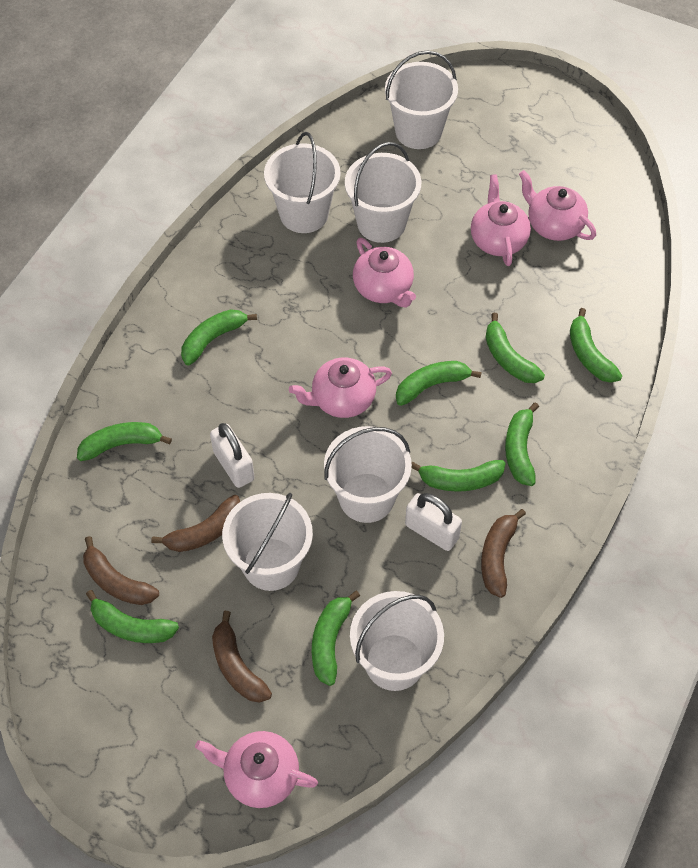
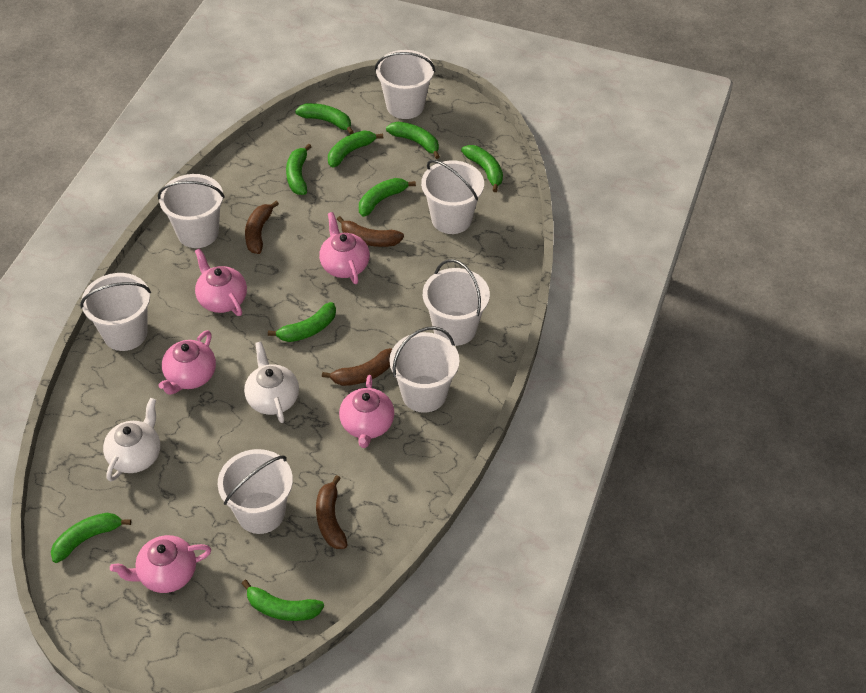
white bucket: [222,493,313,591] [264,132,340,233] [324,426,412,523] [345,142,421,243] [350,591,444,691] [385,50,458,149] = 6 -> [80,273,151,351] [158,174,225,248] [218,449,293,534] [375,50,435,119] [389,326,460,413] [421,160,484,234] [423,259,490,346] = 7
white padlock: [210,423,255,488] [405,493,462,551] = 2 -> none = 0
white teapot: none = 0 -> [103,398,160,482] [244,341,299,423] = 2

